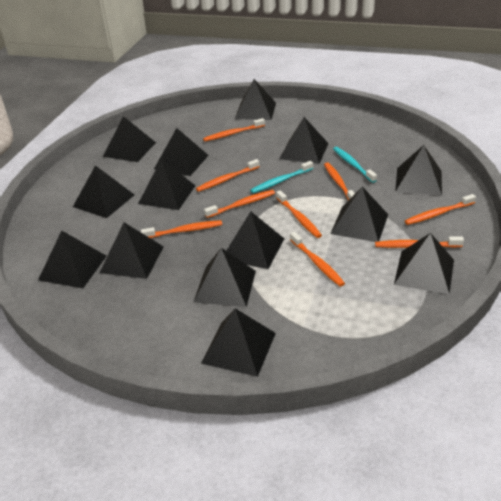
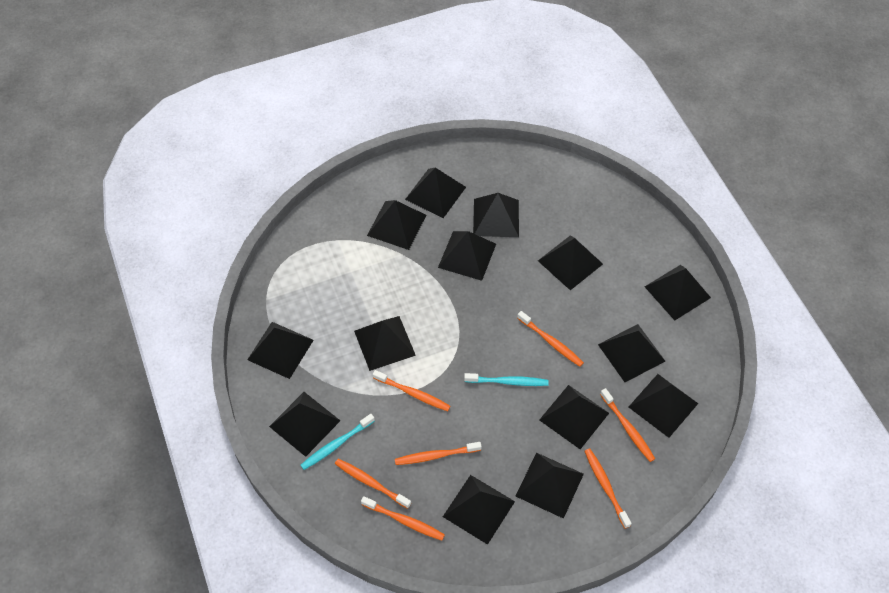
orange toothbrush: [141,220,222,238] [196,159,260,192] [203,118,265,141] [204,190,275,218] [276,190,322,238] [290,232,345,287] [324,162,355,200] [375,237,464,248] [405,194,476,225] = 9 -> [335,459,411,509] [361,496,445,541] [373,370,451,411] [395,442,482,465] [517,311,584,367] [584,448,632,528] [600,388,655,462] = 7

